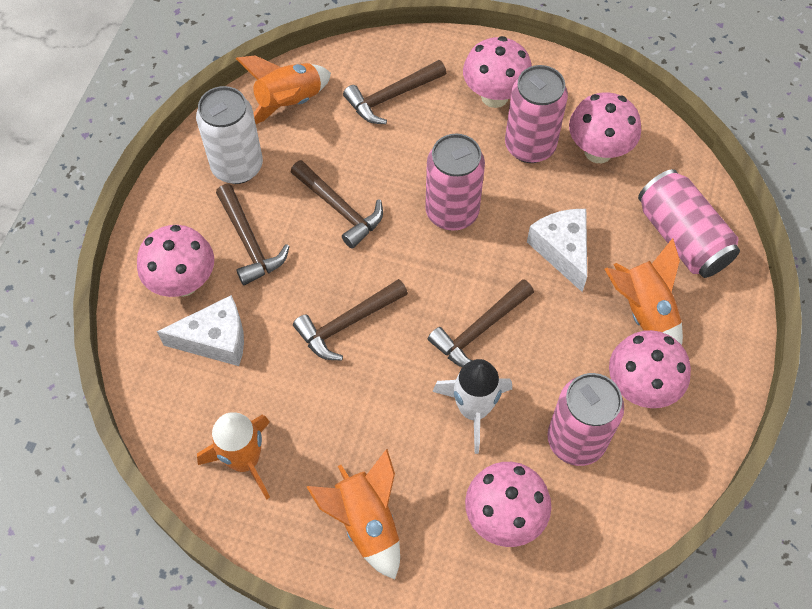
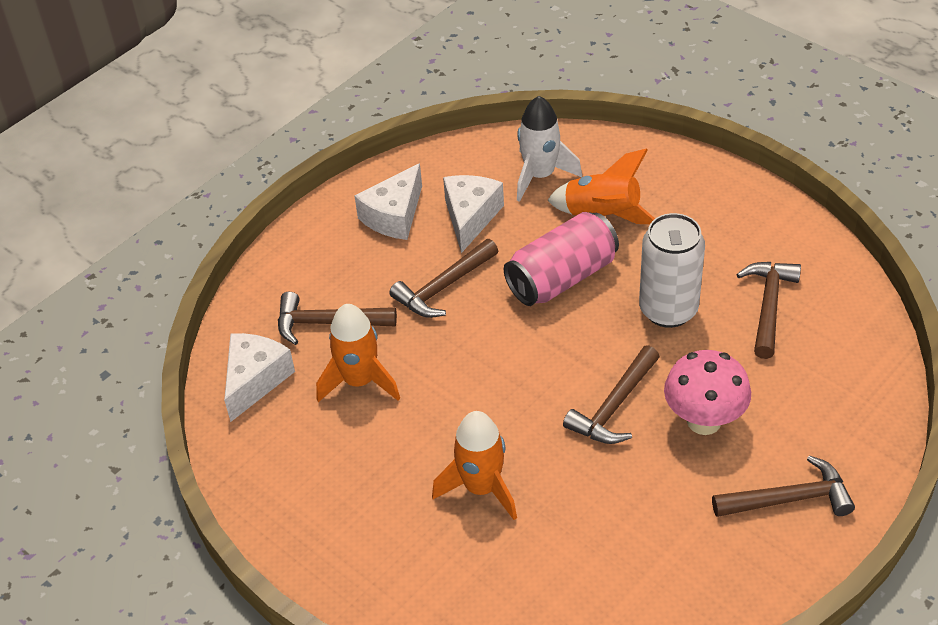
orange rocket: [197,413,270,500] [236,55,331,124] [307,449,400,579] [605,238,683,345] = 4 -> [316,304,400,402] [432,411,517,520] [548,149,655,224] = 3
pink can: [425,134,485,231] [505,65,568,163] [547,373,624,466] [638,169,740,278] = 4 -> [504,212,619,306] = 1
pink mushroom: [137,225,214,297] [463,36,532,108] [465,462,551,547] [569,92,641,163] [609,330,691,408] = 5 -> [664,350,751,435] = 1
white cheese: [157,295,244,366] [527,209,587,292] = 2 -> [224,333,295,422] [354,163,422,240] [443,175,504,253] = 3

